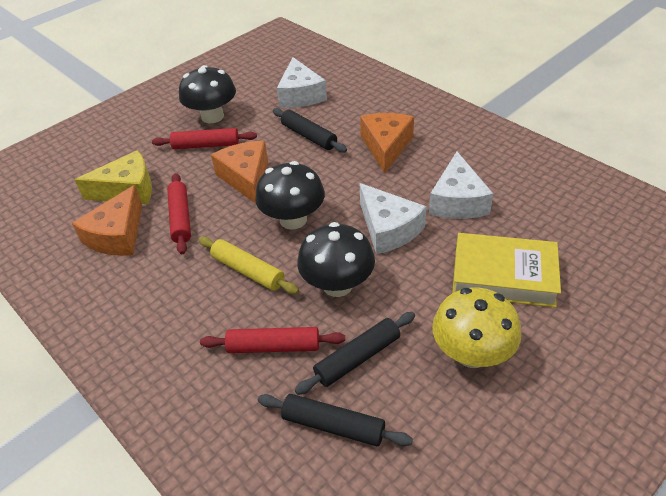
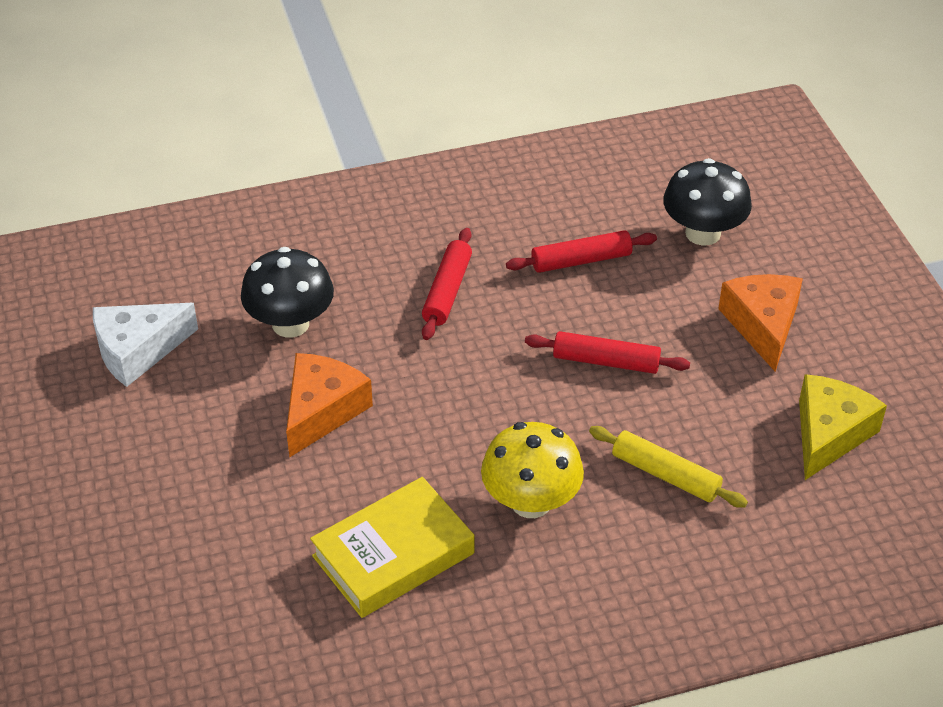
black mushroom: [179,65,236,123] [255,161,325,230] [297,222,375,297] = 3 -> [241,247,334,338] [663,158,752,246] = 2
black rolling pin: [258,394,413,446] [273,108,347,153] [295,312,415,395] = 3 -> none = 0
orange cheese: [72,185,142,256] [211,141,268,204] [360,113,414,174] = 3 -> [286,353,373,457] [718,274,803,372] = 2
white cheese: [277,57,327,108] [360,183,427,254] [429,152,493,219] = 3 -> [93,303,198,387] = 1

